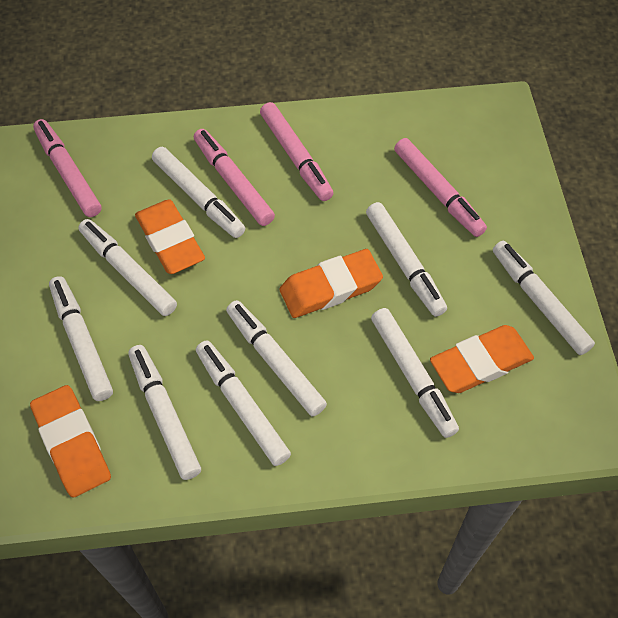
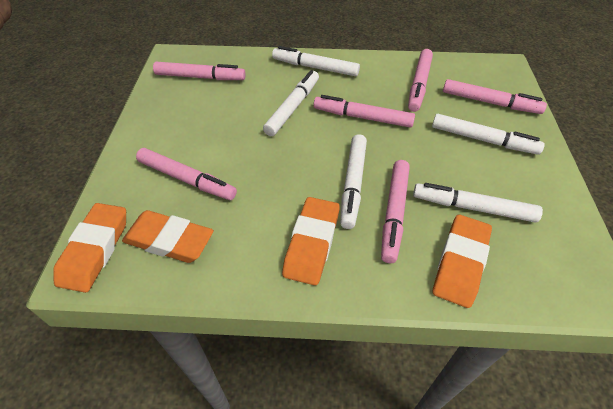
pink marker: [33,119,102,217] [194,129,275,226] [260,102,333,201] [394,138,487,237] = 4 -> [136,148,237,200] [153,62,246,80] [314,95,415,128] [381,160,410,263] [408,49,433,112] [443,79,547,114] = 6
white marker: [49,276,113,401] [78,219,177,316] [128,345,201,480] [152,147,245,238] [196,340,291,466] [226,300,327,416] [366,202,447,317] [371,308,459,438] [493,241,595,355] = 9 -> [263,70,319,136] [272,46,360,76] [340,134,367,229] [413,183,543,223] [432,114,545,155] = 5

